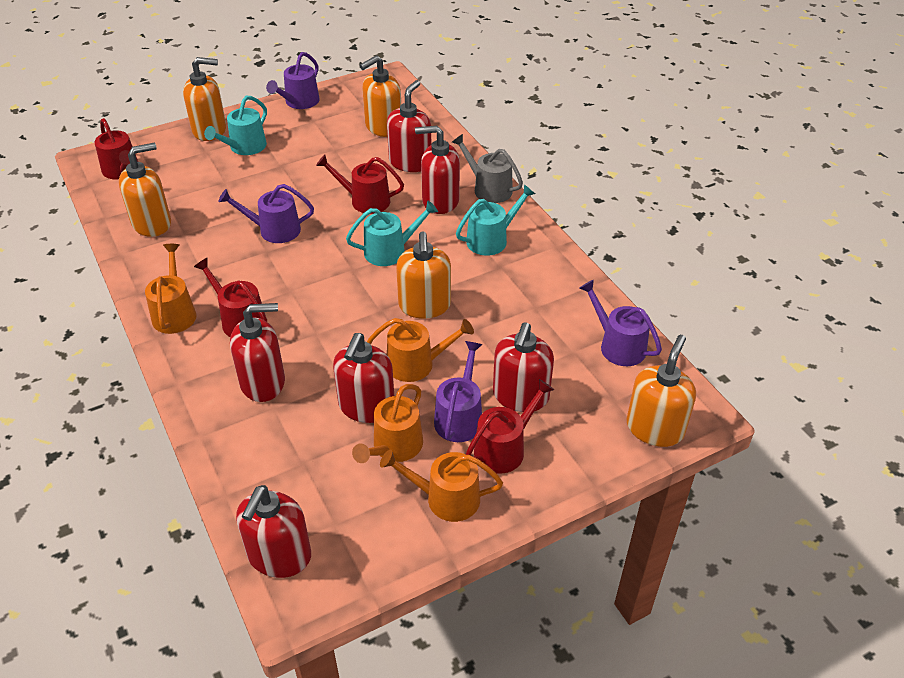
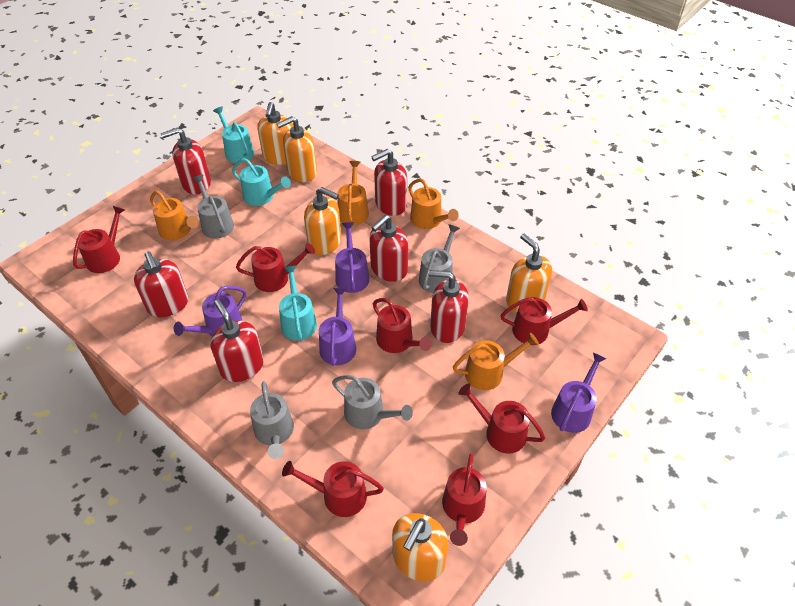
grey watering can: [452,134,523,203] = 1 -> [192,175,234,239] [250,381,294,459] [332,375,413,429] [419,224,460,293] = 4
red watering can: [95,118,138,179] [194,258,267,337] [316,154,404,214] [466,379,554,474] = 4 -> [73,206,125,273] [236,243,315,292] [282,461,384,517] [373,298,432,353] [442,453,487,546] [458,383,545,453] [501,297,588,345] = 7

